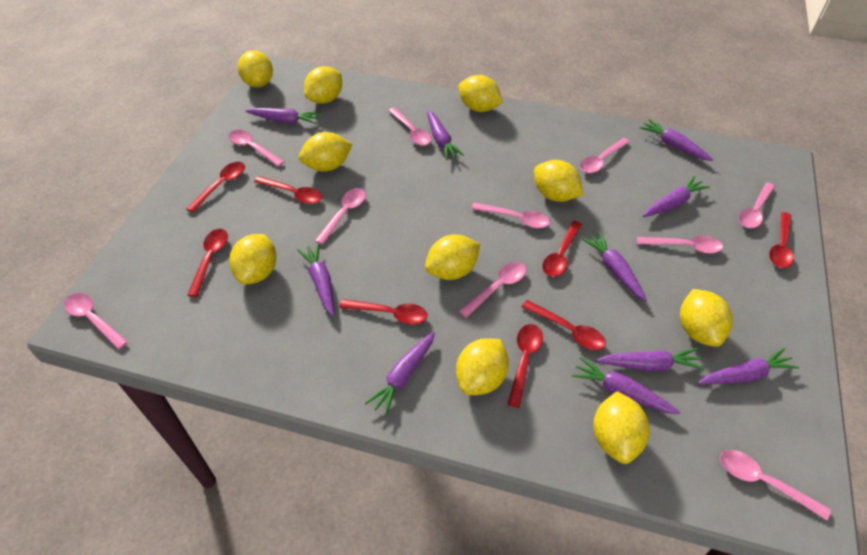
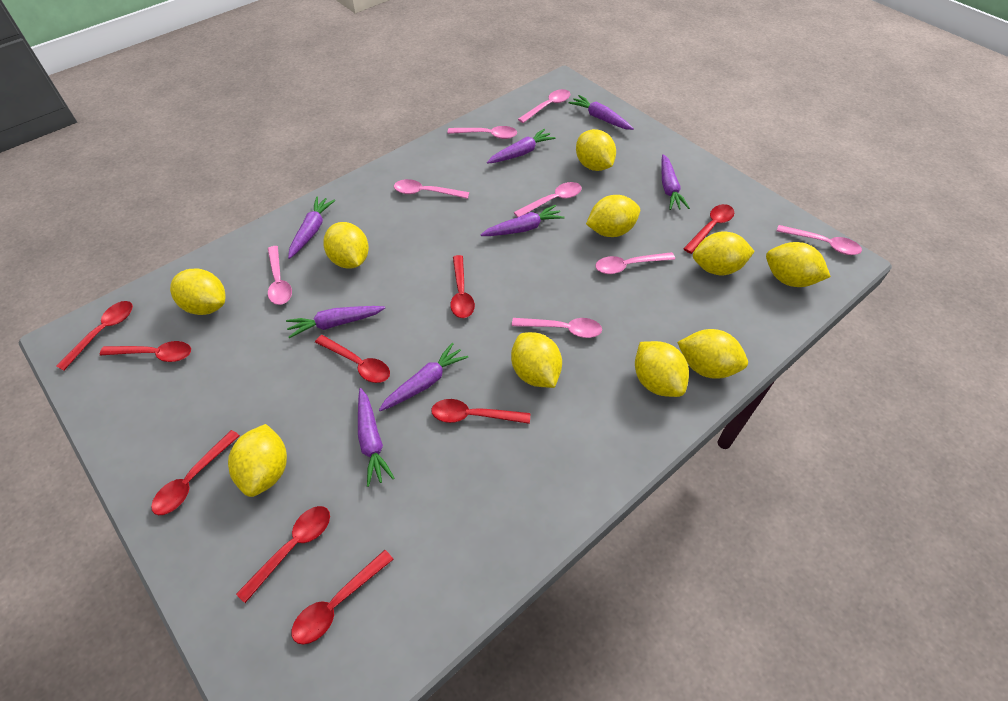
pink spoon: [64,293,128,349] [228,130,284,167] [315,188,366,245] [388,108,431,146] [459,262,526,318] [471,202,550,228] [580,138,630,173] [637,236,723,253] [720,450,831,520] [739,182,775,228] = 10 -> [268,246,292,305] [394,179,469,199] [447,126,517,139] [512,318,602,338] [514,182,581,217] [518,89,570,123] [595,252,675,274] [777,225,862,255] = 8
purple carrot: [245,108,321,124] [297,243,334,317] [365,331,435,416] [427,110,464,160] [572,357,680,414] [582,232,647,301] [597,348,704,371] [640,119,713,161] [643,176,710,217] [698,348,799,384] = 10 -> [286,306,385,338] [288,197,335,259] [358,388,395,487] [379,343,468,411] [480,205,565,236] [487,129,556,164] [568,95,634,130] [661,154,690,210] = 8
red spoon: [186,162,245,213] [187,229,228,297] [254,176,322,204] [339,299,427,325] [507,324,543,408] [522,300,606,350] [542,221,582,277] [769,212,794,268] = 8 -> [56,301,133,371] [100,341,191,362] [151,430,240,515] [236,506,330,603] [292,550,394,645] [315,335,390,383] [431,399,530,424] [450,255,475,318] [683,204,734,254] = 9

